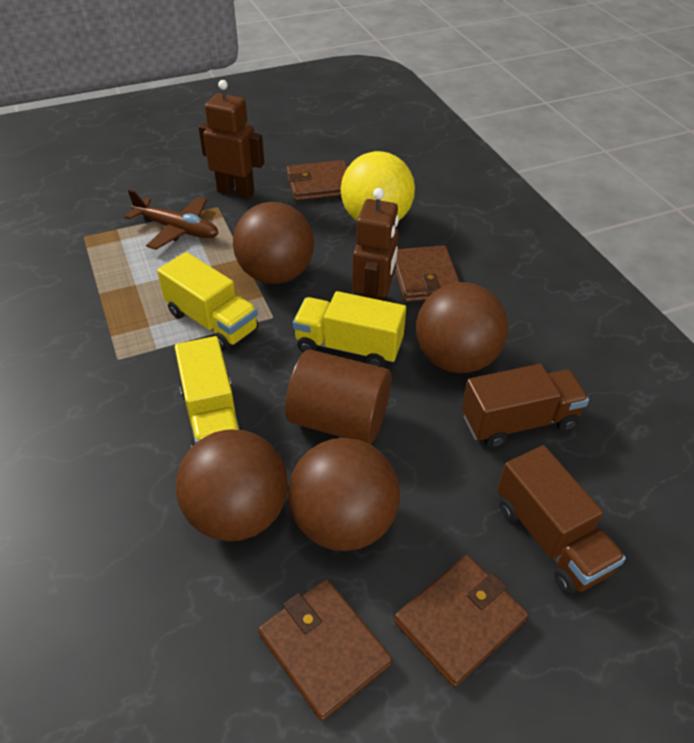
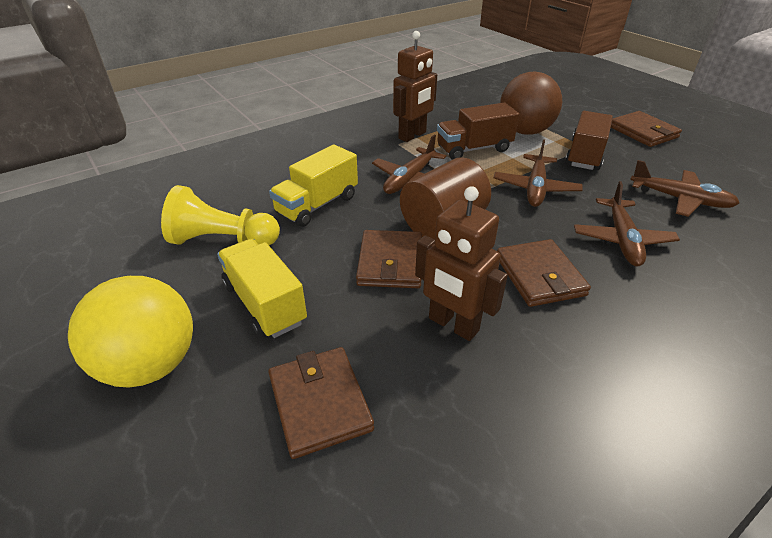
brown ball: [176,430,288,541] [233,202,314,284] [288,438,400,551] [416,282,508,373] = 4 -> [500,71,562,135] = 1
brown plane: [125,190,219,250] = 1 -> [372,135,446,194] [494,139,583,207] [574,181,680,266] [630,160,740,217] = 4
yellow pawn: none = 0 -> [161,185,280,245] = 1
yellow truck: [157,252,259,351] [175,336,242,447] [293,291,406,367] = 3 -> [217,239,307,338] [269,145,358,227] = 2

